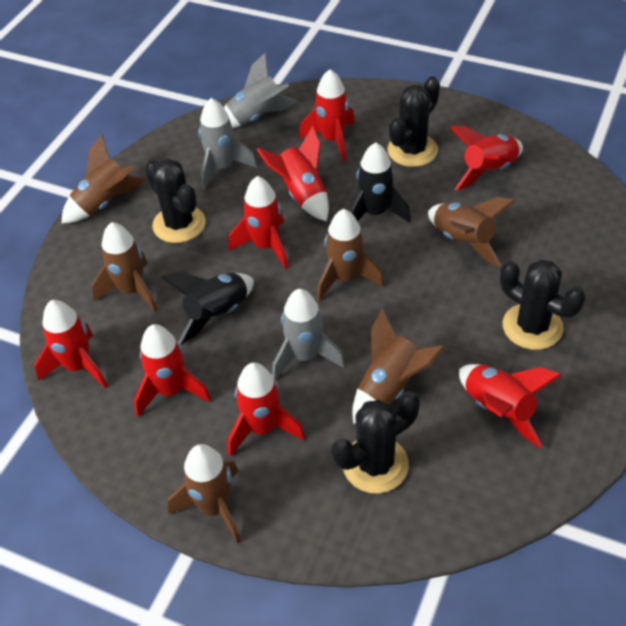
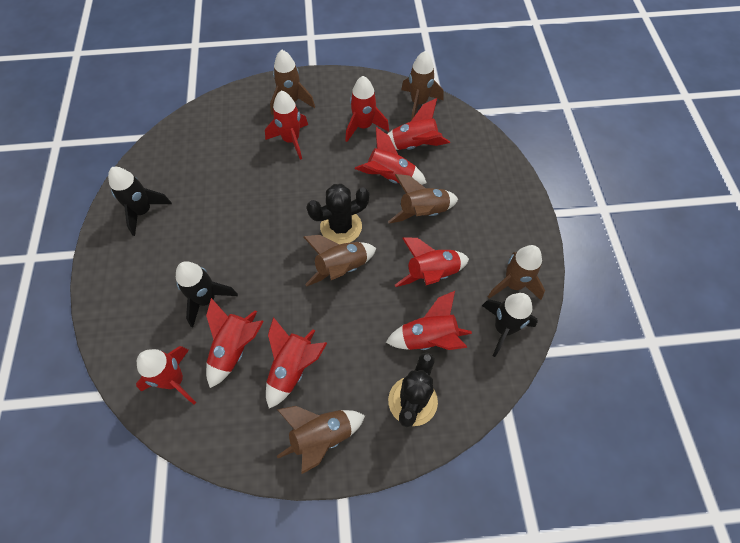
black cactus: [145,159,206,243] [332,391,420,494] [387,76,440,167] [500,259,586,350] = 4 -> [307,184,370,244] [388,352,438,427] = 2
black rocket: [161,272,254,345] [350,142,411,223] = 2 -> [108,167,172,236] [176,261,238,327] [482,293,538,357] = 3
grey rocket: [199,98,257,190] [224,53,297,128] [272,289,345,380] = 3 -> none = 0
red rocket: [35,300,108,388] [134,324,211,417] [228,362,305,456] [229,176,288,269] [256,126,329,222] [299,69,355,161] [450,126,523,191] [459,364,562,448] = 8 -> [136,346,196,405] [206,298,264,388] [265,90,308,160] [266,317,327,408] [345,76,389,142] [355,127,427,185] [386,291,472,350] [388,98,450,150] [395,237,469,287] = 9

